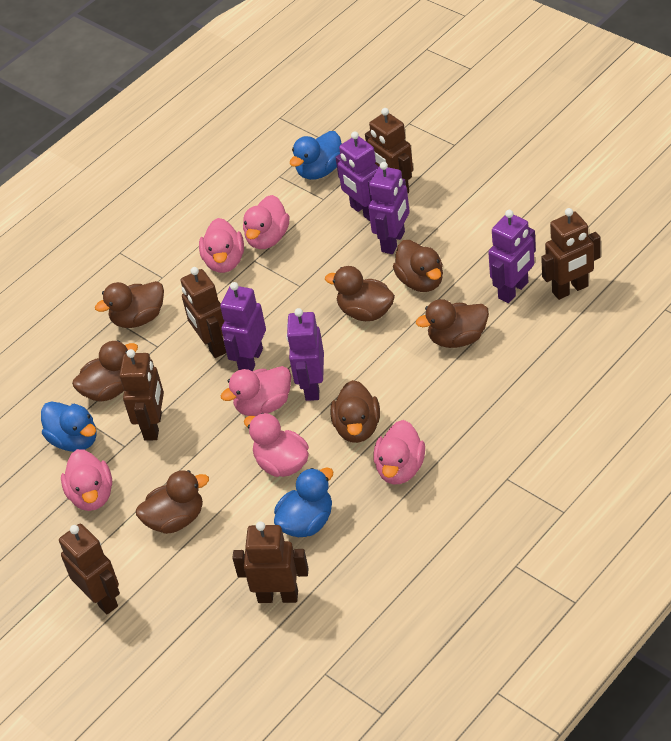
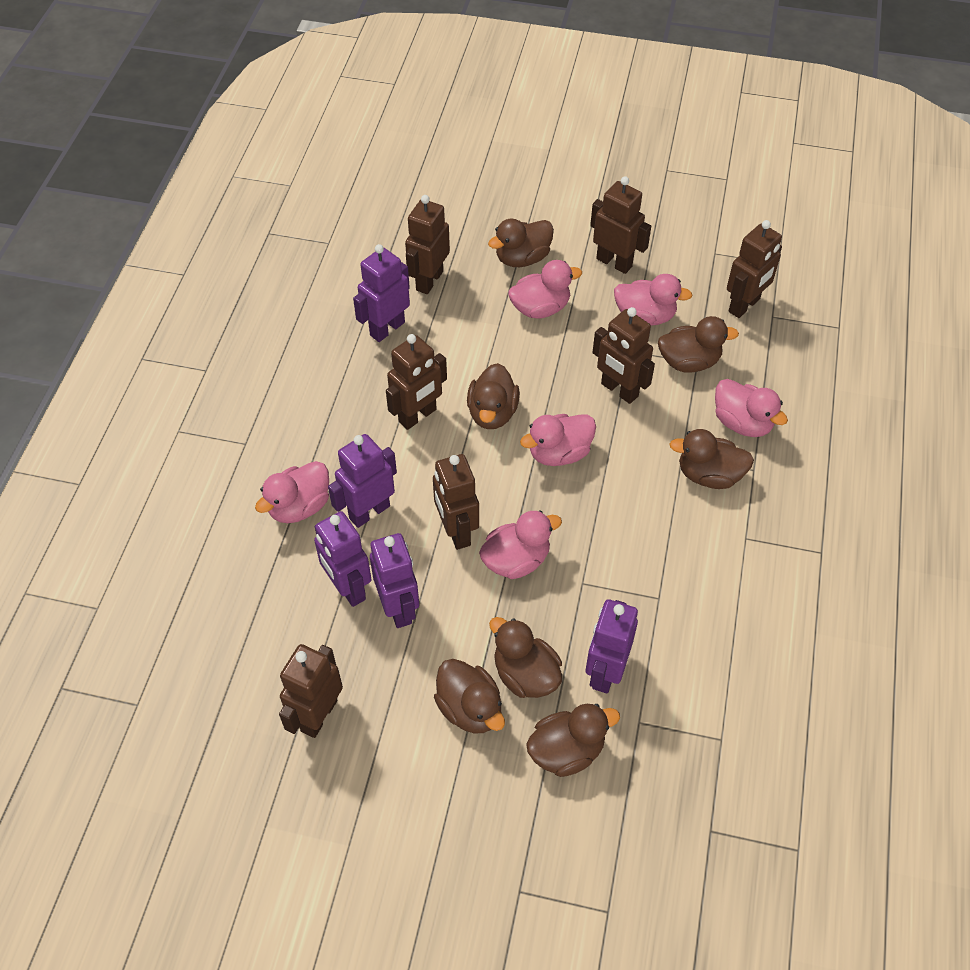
blue duck: [41,401,97,452] [274,467,334,537] [290,131,342,180] = 3 -> none = 0
brown robot: [59,524,120,614] [120,349,164,441] [181,267,226,358] [232,521,309,603] [365,108,413,193] [541,208,600,300] = 6 -> [279,644,343,738] [386,334,447,430] [405,195,450,294] [433,454,479,550] [590,176,651,274] [592,307,655,404] [727,220,782,318] = 7

